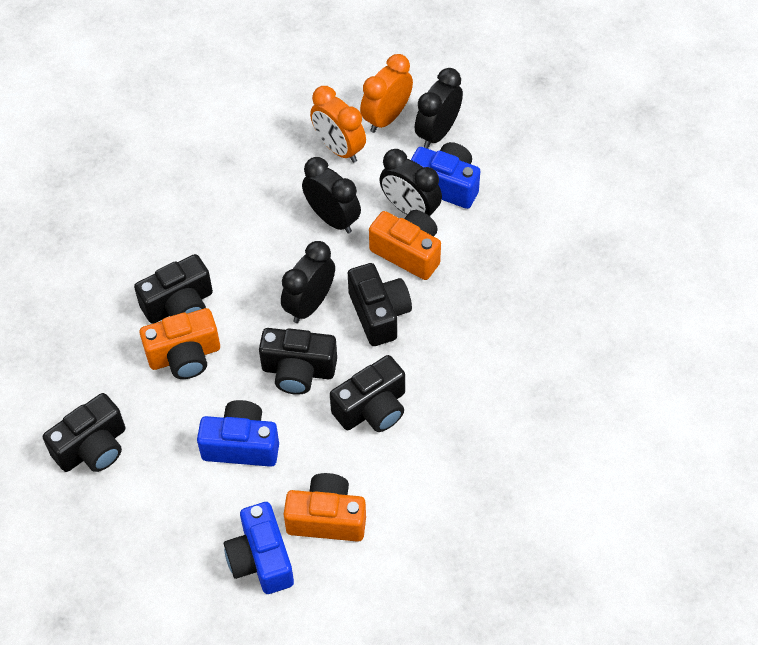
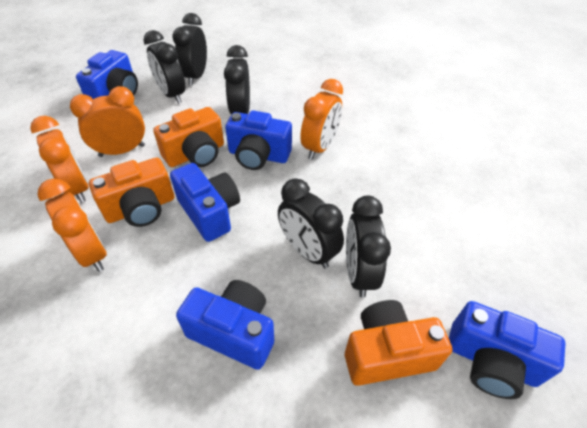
black camera: [43,393,126,472] [134,254,213,324] [259,328,337,395] [330,355,405,432] [348,263,412,346] = 5 -> none = 0
black clock: [281,241,335,323] [302,157,361,233] [380,149,442,216] [415,68,463,149] = 4 -> [144,30,185,104] [172,13,207,86] [224,45,250,115] [278,179,344,269] [346,196,391,298] = 5
blue camera: [197,400,279,467] [224,502,294,594] [411,142,480,209] = 3 -> [76,50,138,99] [170,163,240,242] [176,280,274,370] [225,110,292,170] [449,301,566,399] = 5
orange clock: [310,86,366,163] [360,54,413,133] = 2 -> [30,116,88,203] [37,179,107,272] [70,86,145,157] [300,79,343,160] = 4

